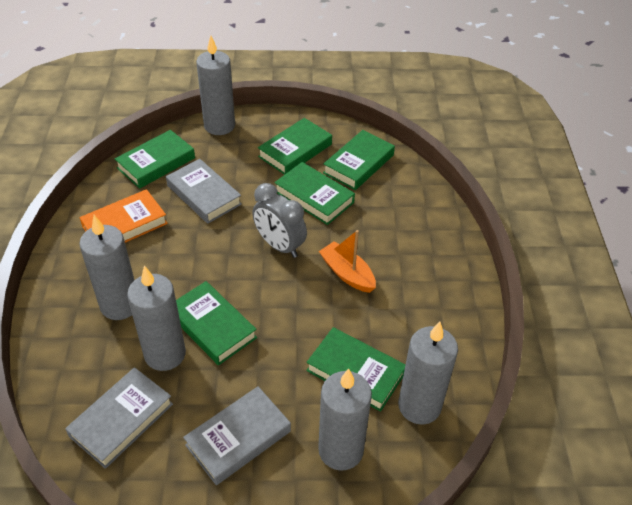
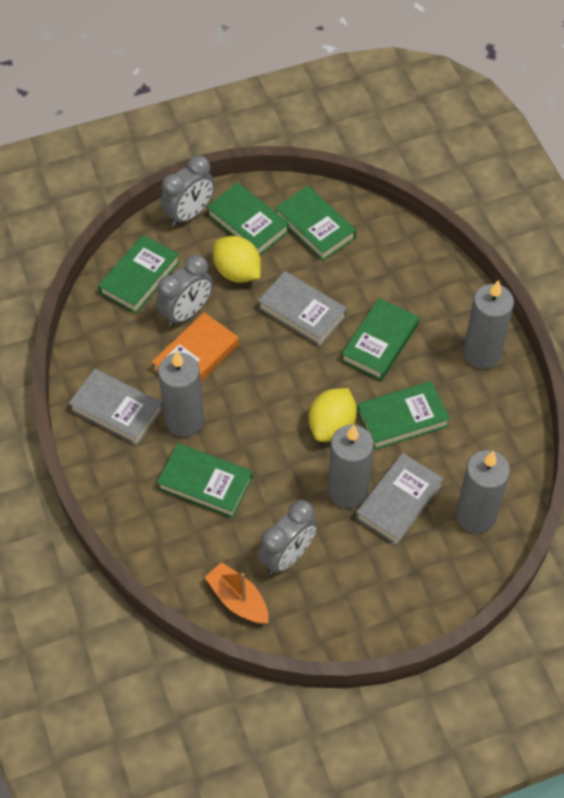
grey candle: [79,215,134,320] [127,266,186,371] [196,35,235,135] [318,368,372,471] [398,321,458,425] = 5 -> [158,351,204,437] [328,425,374,508] [456,450,510,533] [463,280,514,369] = 4
grey clock: [252,183,307,258] = 1 -> [156,255,213,327] [160,155,215,227] [258,500,318,574] = 3
yellow lemon: none = 0 -> [213,236,261,283] [309,388,357,442] = 2

